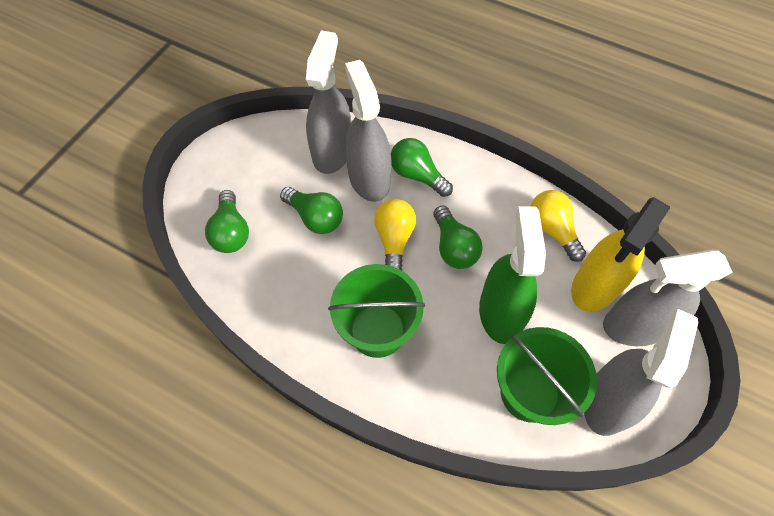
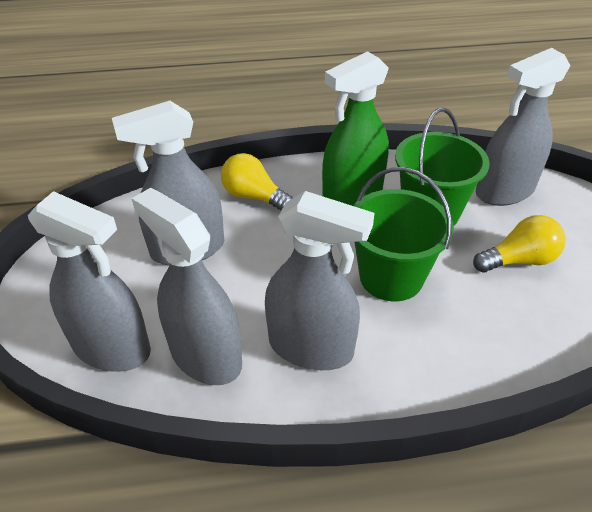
green light bulb: [205,190,249,253] [280,187,343,234] [391,138,453,197] [433,205,483,269] = 4 -> none = 0
grey spray bottle: [306,30,351,174] [345,60,392,202] [584,309,698,436] [603,249,733,346] = 4 -> [28,191,151,372] [112,101,224,265] [131,188,242,385] [265,191,374,370] [476,48,571,206] = 5
yellow spray bottle: [571,197,670,312] = 1 -> none = 0

